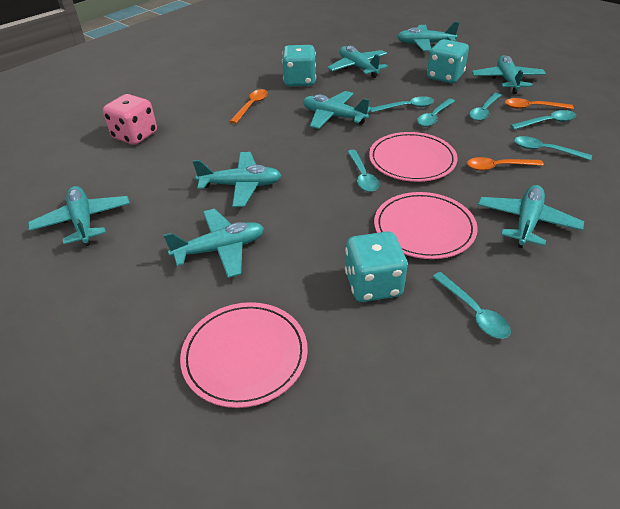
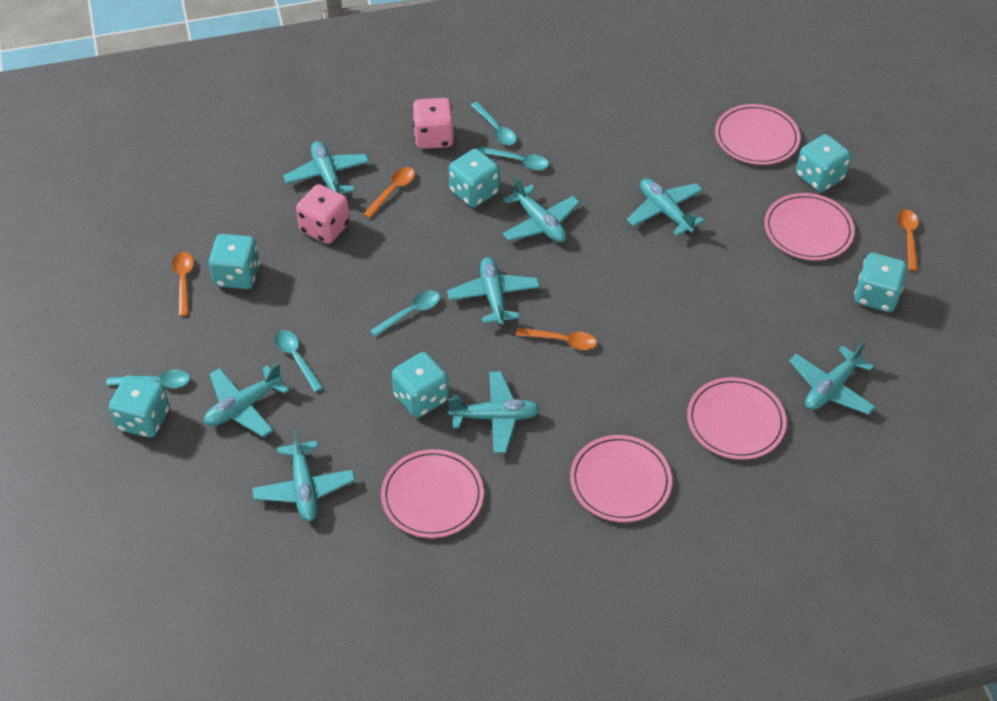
orange spoon: [230,89,268,124] [467,157,544,171] [505,98,574,109] = 3 -> [172,252,194,316] [363,167,415,218] [516,328,597,350] [897,209,919,271] = 4
pink dice: [103,94,157,145] = 1 -> [296,184,350,244] [412,98,454,149] = 2
pink plate: [180,302,308,408] [369,132,458,182] [374,192,478,259] = 3 -> [381,449,484,538] [570,435,672,522] [687,377,787,460] [715,104,800,165] [764,193,854,260] = 5
turquoise dice: [282,45,316,86] [345,231,408,302] [427,39,469,83] = 3 -> [109,375,170,438] [209,234,260,289] [392,352,449,418] [449,149,500,208] [796,134,851,192] [854,253,908,312] = 6
turquoise spoon: [347,150,379,192] [370,96,434,113] [417,99,455,127] [432,272,511,339] [469,93,501,121] [510,110,576,130] [514,136,592,161] = 7 -> [106,369,190,388] [274,330,323,392] [370,290,440,337] [471,102,517,145] [478,146,549,170] = 5

